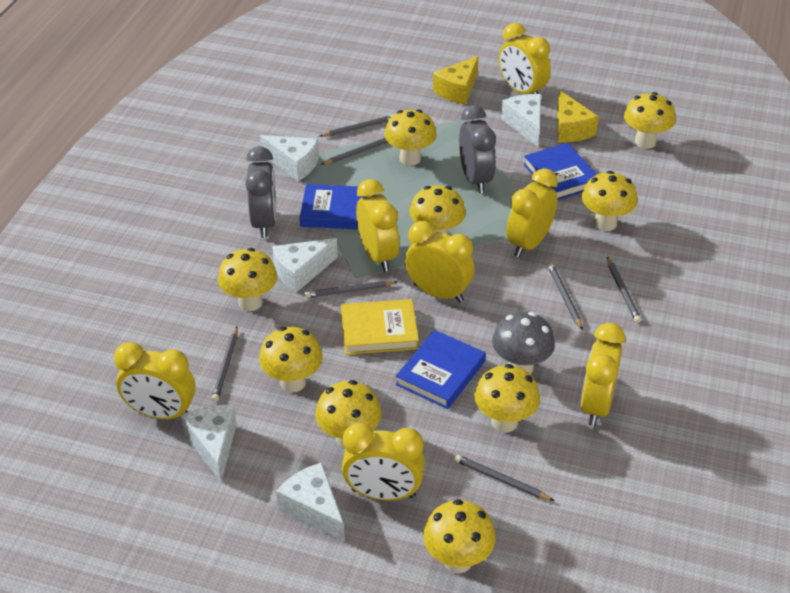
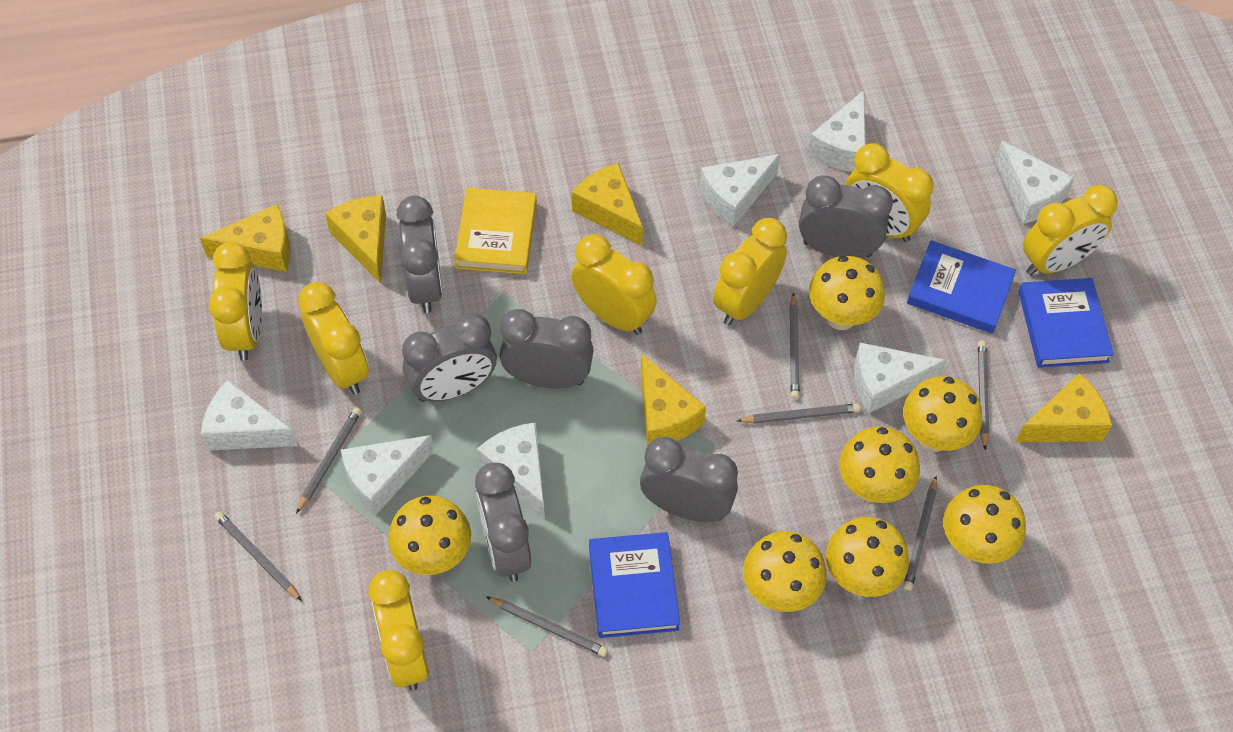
grey clock: [245,146,276,238] [459,105,496,193] = 2 -> [396,196,442,313] [402,313,497,402] [475,462,531,582] [500,309,594,388] [640,437,738,522] [799,175,893,258] = 6
grey mushroom: [492,312,555,374] = 1 -> none = 0
white cheese: [181,405,237,482] [260,135,319,181] [272,238,338,293] [276,462,344,542] [501,94,541,147] = 5 -> [201,380,297,450] [341,435,434,516] [477,422,545,519] [700,154,780,227] [808,90,866,172] [854,343,946,414] [995,141,1074,224] = 7
yellow cheese: [433,56,478,105] [557,90,599,142] = 2 -> [200,204,290,272] [325,196,386,283] [572,163,643,246] [640,353,706,446] [1016,373,1112,442] = 5
yellow mushroom: [218,248,277,311] [259,327,323,392] [315,380,382,448] [384,109,437,166] [410,186,466,235] [423,499,496,573] [475,364,540,432] [582,171,638,231] [624,92,676,149] = 9 -> [388,496,471,575] [743,531,827,612] [809,256,885,330] [826,517,909,597] [839,427,920,503] [903,376,982,452] [943,485,1026,564] = 7

